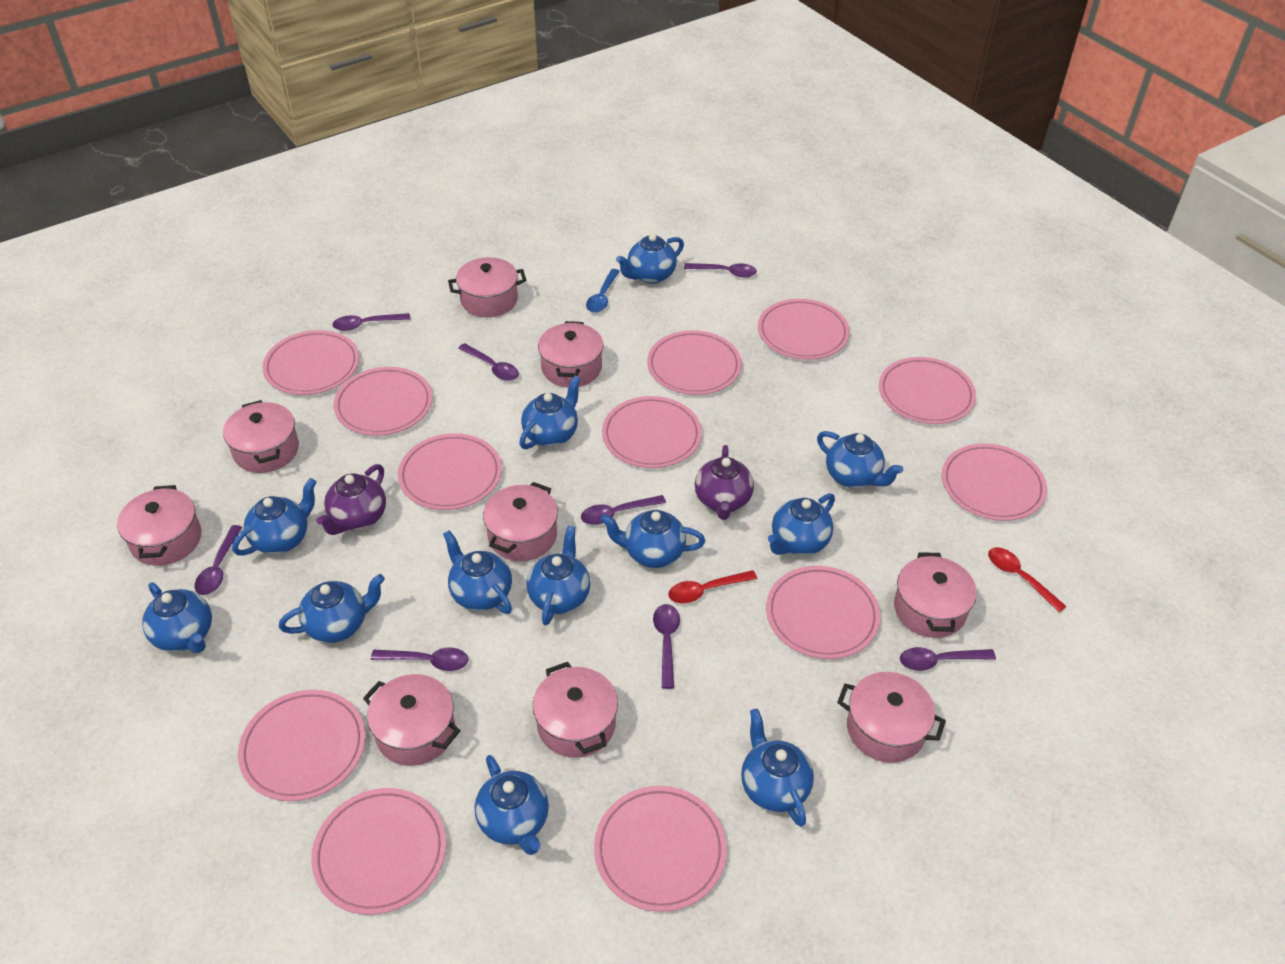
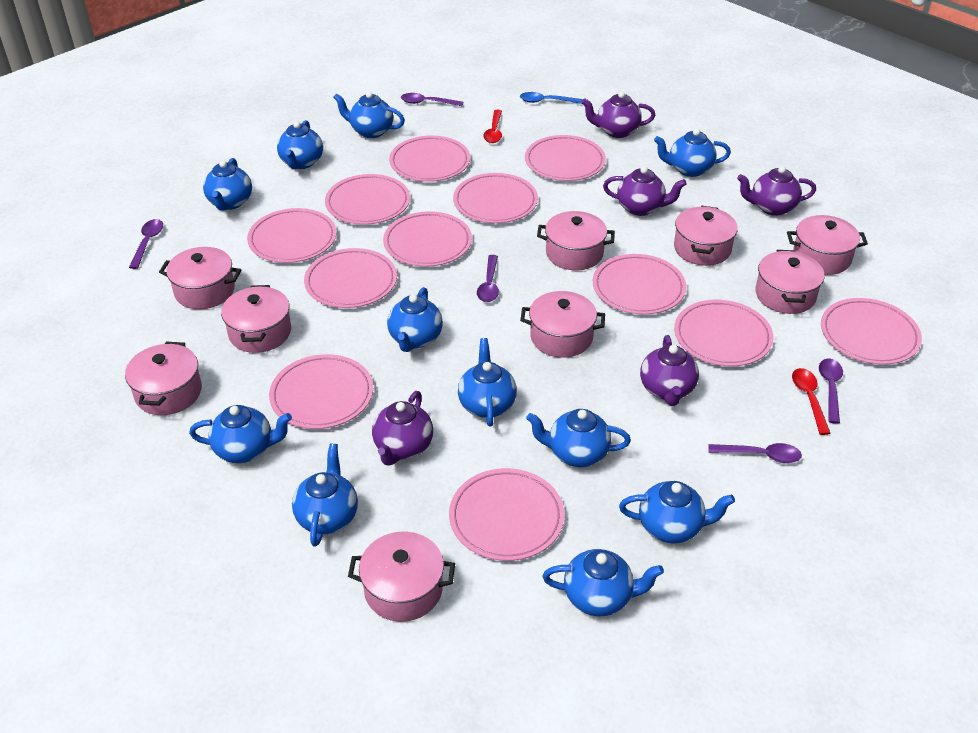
blue teapot: [142,583,212,653] [232,478,316,556] [279,574,385,643] [443,530,512,614] [475,755,549,855] [519,375,581,449] [527,526,590,625] [601,510,705,568] [616,234,684,284] [741,709,814,827] [768,493,835,555] [817,431,903,488] = 12 -> [189,405,292,463] [203,158,252,210] [277,120,323,169] [292,443,358,547] [333,91,405,138] [387,287,443,352] [458,338,517,427] [526,409,631,467] [543,549,664,616] [619,481,735,543] [654,129,731,177] = 11
purple spoon: [195,525,242,595] [332,313,410,331] [371,648,468,671] [458,343,519,381] [581,495,666,525] [653,604,680,689] [684,263,757,277] [900,647,996,671] = 8 -> [129,219,163,269] [401,93,463,106] [477,255,499,302] [708,443,802,463] [819,358,843,424] = 5
purple teapot: [316,464,386,535] [695,445,754,520] = 2 -> [372,391,433,466] [582,91,655,138] [603,166,687,216] [640,335,699,406] [737,166,816,216] = 5

